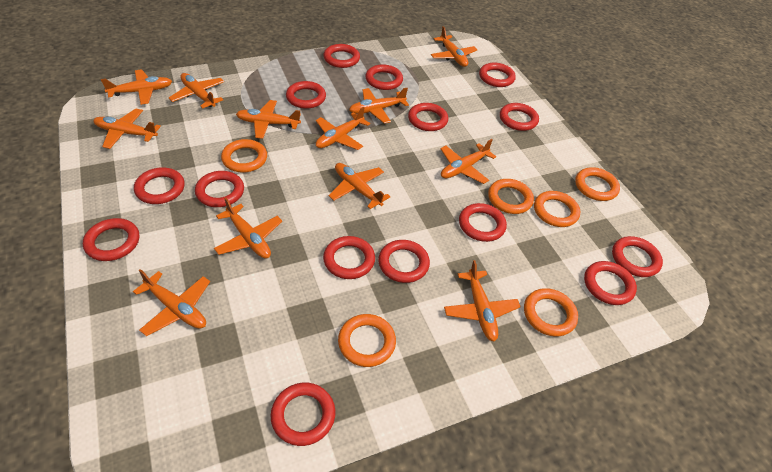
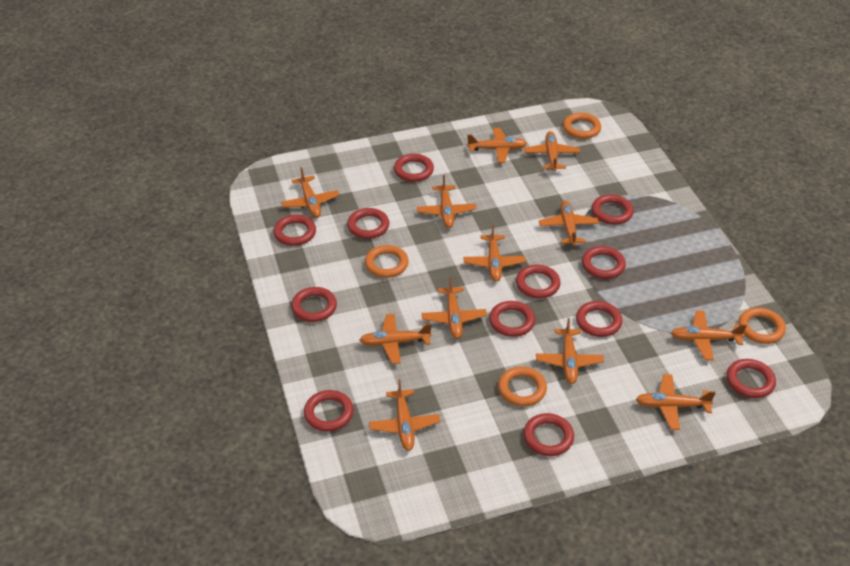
orange ring: [221,139,267,173] [338,314,396,367] [488,179,534,214] [524,288,578,337] [534,191,580,227] [575,167,620,201] = 6 -> [365,245,408,278] [498,366,547,406] [563,113,601,139] [738,307,786,344] = 4
red ring: [83,218,139,261] [134,167,185,204] [195,171,244,207] [270,383,336,446] [286,81,326,109] [323,236,375,279] [324,44,360,68] [365,64,403,90] [378,240,430,283] [408,103,448,131] [459,203,507,242] [479,63,516,87] [500,103,539,131] [584,261,637,305] [612,236,663,277] = 15 -> [273,215,316,246] [291,287,337,322] [304,390,354,432] [347,208,389,239] [394,154,434,182] [489,301,535,337] [516,265,561,298] [523,413,574,456] [576,301,622,337] [582,246,626,279] [592,194,634,225] [726,359,776,398] = 12

